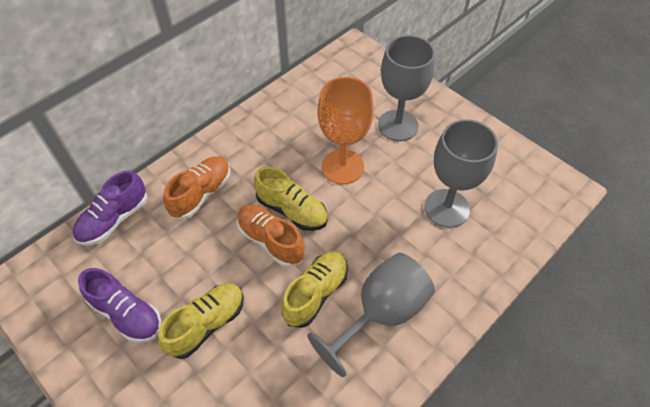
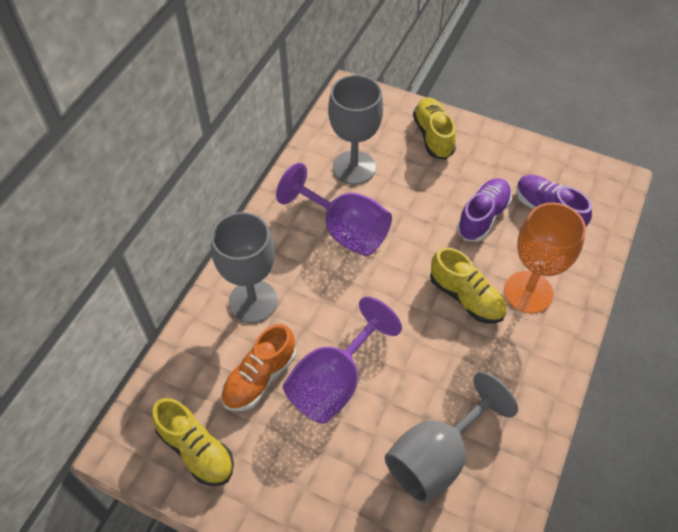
orange shoe: [163,156,231,219] [237,204,305,267] = 2 -> [221,324,296,411] = 1
purple goblet: none = 0 -> [276,163,392,256] [283,296,402,424] = 2

